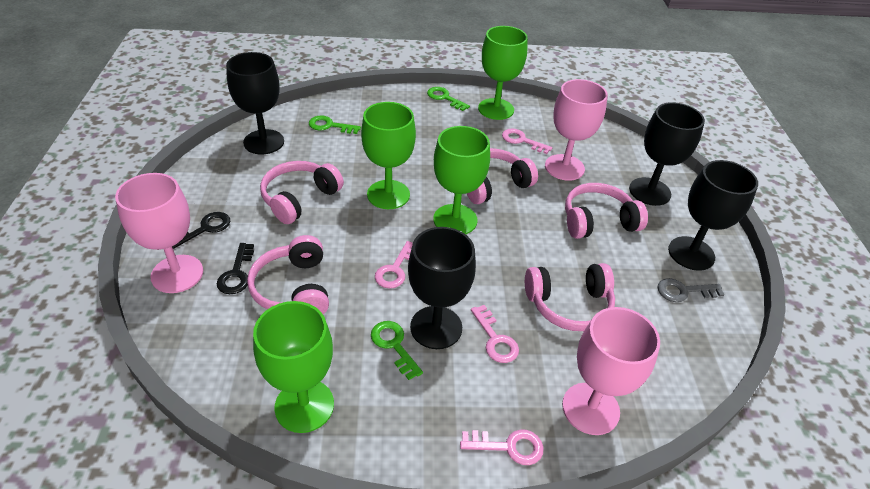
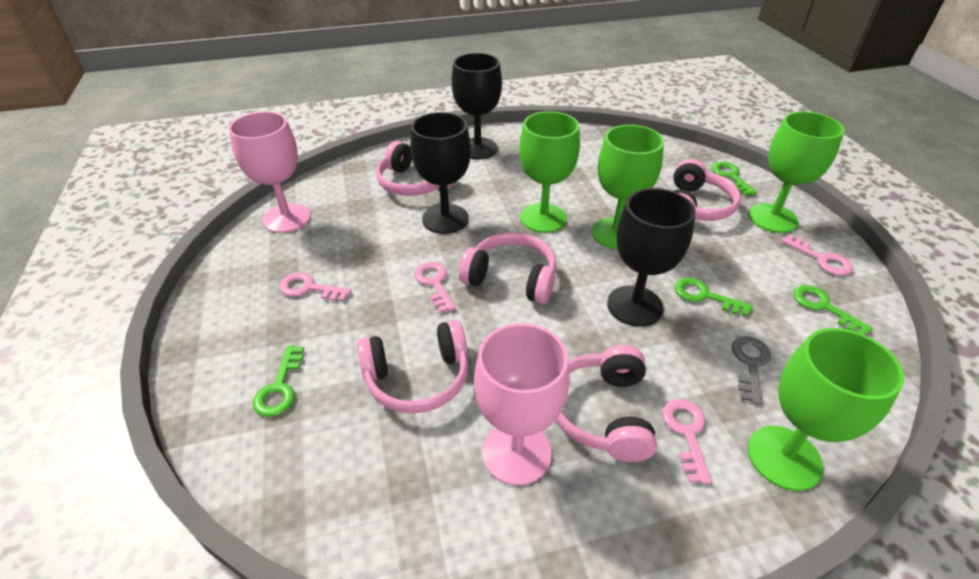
black goblet: [226,52,284,154] [408,227,476,349] [629,102,705,206] [668,160,758,271] = 4 -> [410,112,471,234] [452,53,502,160] [607,188,695,327] = 3
black key: [172,212,230,249] [217,243,254,294] = 2 -> none = 0
green key: [309,115,361,134] [371,321,423,380] [427,87,470,111] = 3 -> [253,345,304,417] [674,277,752,317] [712,162,757,196] [793,285,873,334] = 4
pink goblet: [115,173,203,293] [545,79,608,181] [562,307,660,435] = 3 -> [228,111,311,233] [474,323,570,486] = 2

